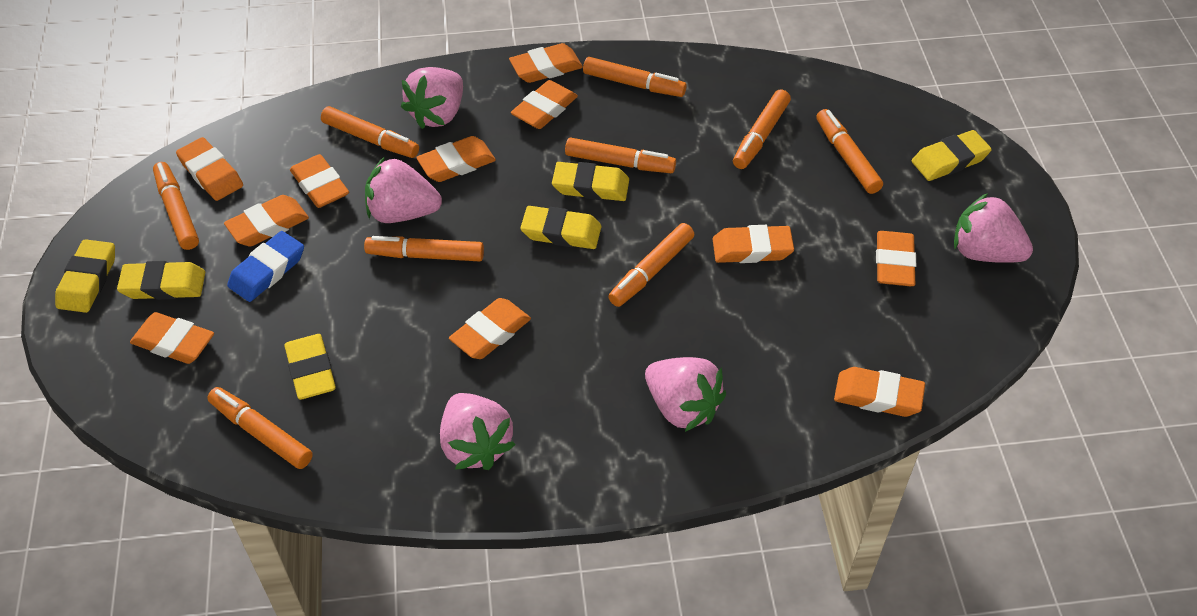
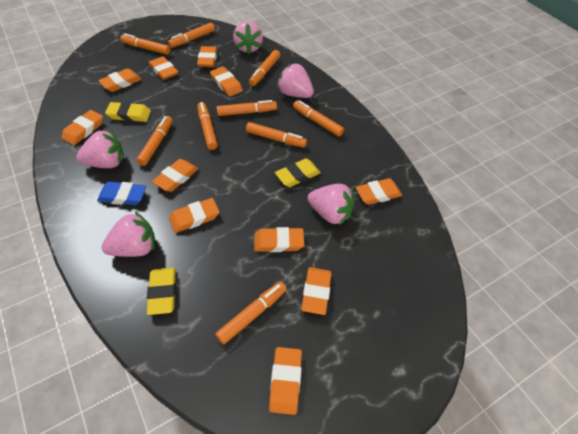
yellow eraser: [55,239,115,313] [117,261,205,300] [284,334,336,400] [520,206,602,249] [552,162,629,201] [912,130,992,181] = 6 -> [105,102,151,122] [147,268,176,315] [275,158,321,187] = 3

